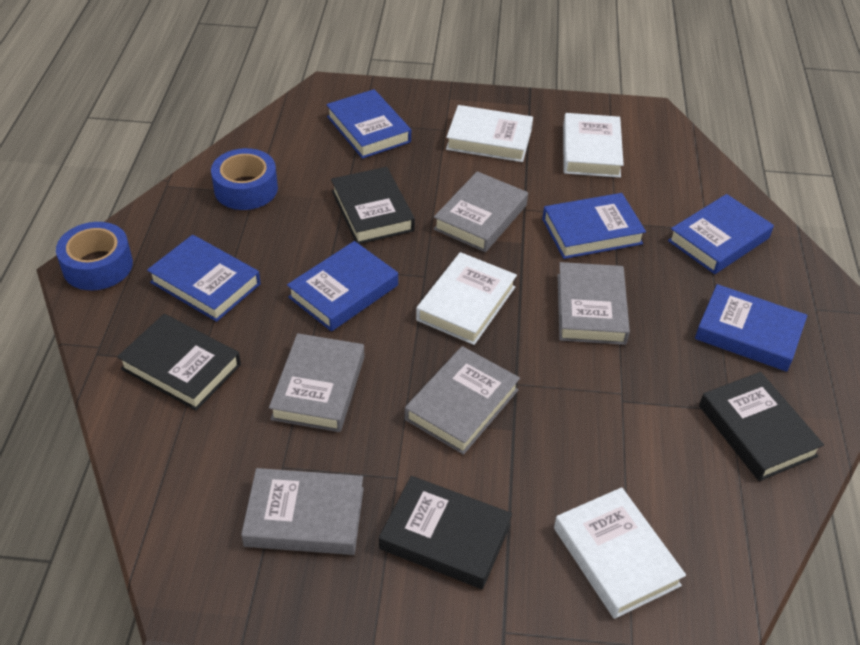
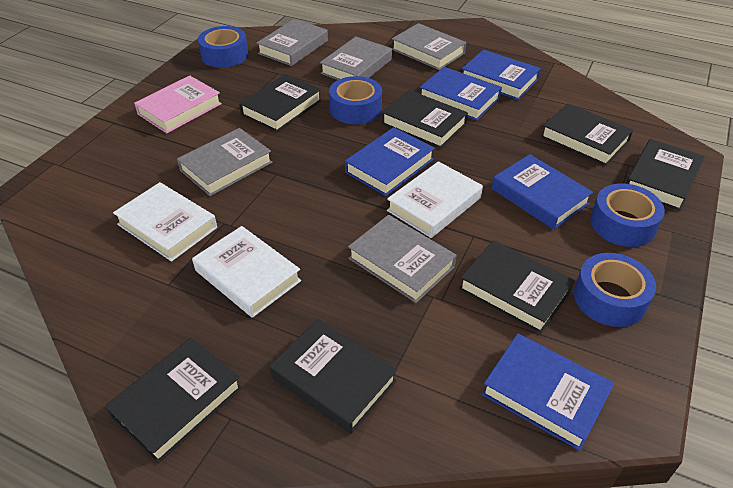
black book: [117,314,241,411] [331,167,415,244] [379,476,512,589] [699,372,824,481] = 4 -> [105,338,242,463] [239,74,322,132] [270,319,397,434] [382,90,468,149] [459,240,574,334] [541,103,633,166] [626,139,705,211] = 7
blue book: [147,235,261,322] [287,241,398,331] [326,89,411,159] [542,193,646,259] [668,194,774,274] [695,284,807,372] = 6 -> [345,127,435,196] [420,67,502,121] [462,50,541,100] [481,334,614,451] [492,154,593,230] = 5
blue tape: [56,222,133,290] [211,148,278,210] = 2 -> [198,26,248,68] [329,76,382,125] [574,253,656,327] [590,183,665,247] = 4
pink book: none = 0 -> [134,76,222,133] = 1
white book: [416,252,517,345] [446,105,533,162] [554,487,686,619] [563,113,624,178] = 4 -> [113,182,217,262] [192,226,301,318] [387,161,483,238] = 3

